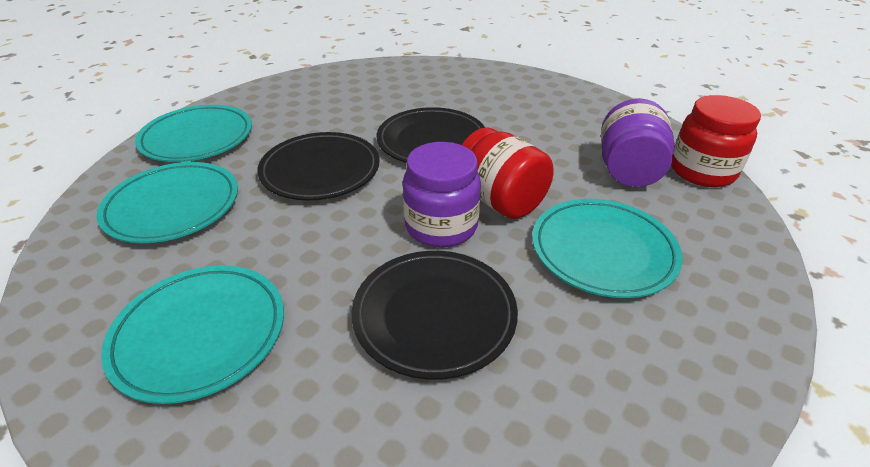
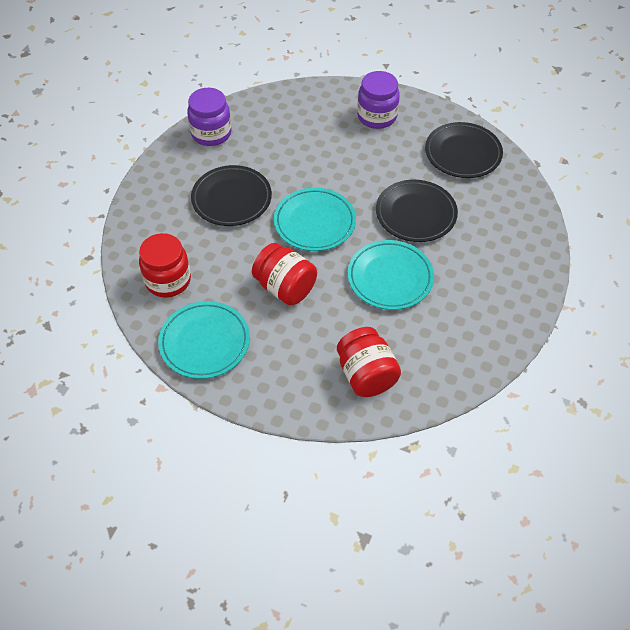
red jar: [462,127,553,219] [671,95,761,187] = 2 -> [139,233,191,298] [252,243,317,305] [337,327,401,397] = 3
turquoise plate: [96,162,238,243] [101,265,284,404] [135,105,252,162] [532,199,683,298] = 4 -> [158,301,250,379] [274,188,356,251] [348,240,434,310] = 3

